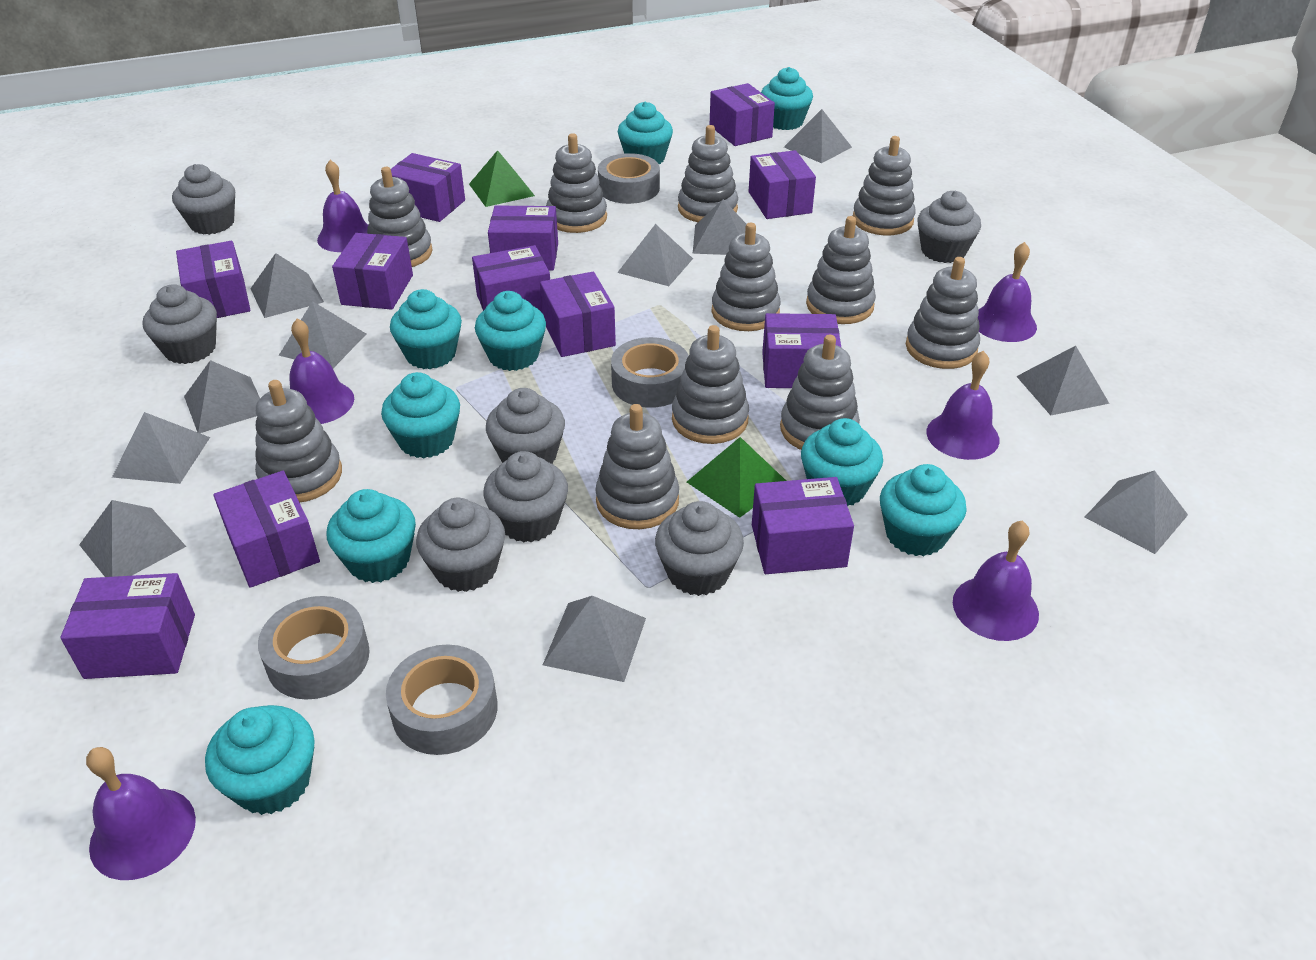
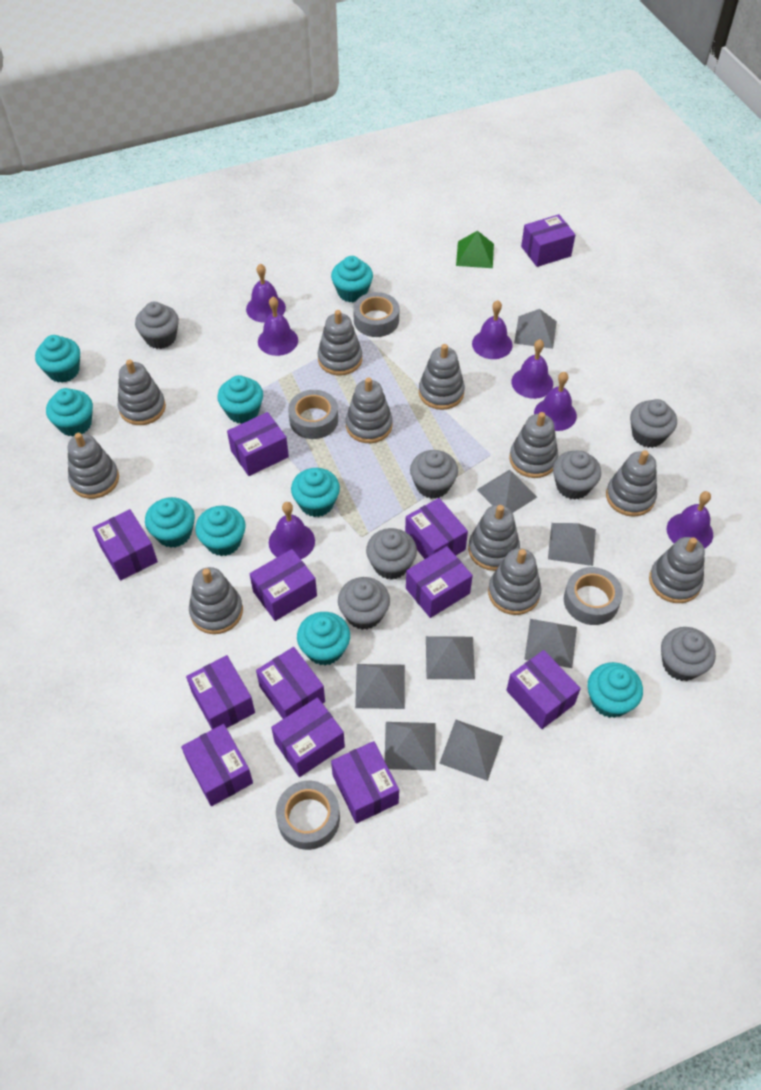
green pyramid: [469,150,535,207] [687,437,786,518] = 2 -> [456,231,494,268] = 1
grey pyramid: [79,500,186,577] [112,412,210,484] [184,360,260,433] [250,253,324,318] [279,301,366,368] [543,596,646,682] [617,224,693,286] [693,199,746,255] [784,109,852,163] [1016,346,1110,415] [1085,470,1188,554] = 11 -> [355,664,405,709] [385,722,435,771] [426,636,475,680] [439,720,503,781] [477,470,537,513] [514,309,557,349] [524,619,577,668] [548,523,596,566] = 8
purple bell: [86,747,196,880] [289,319,354,424] [317,160,368,252] [926,351,1000,460] [953,520,1039,641] [978,242,1037,342] = 6 -> [246,264,286,323] [258,297,298,356] [269,502,315,559] [472,300,513,359] [512,339,553,399] [534,372,577,431] [667,491,713,549] = 7

